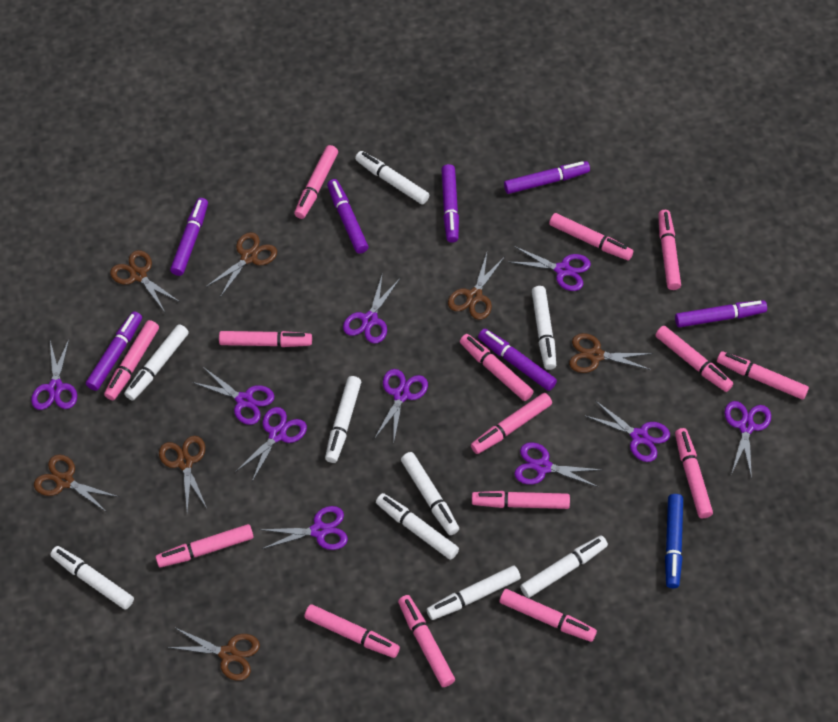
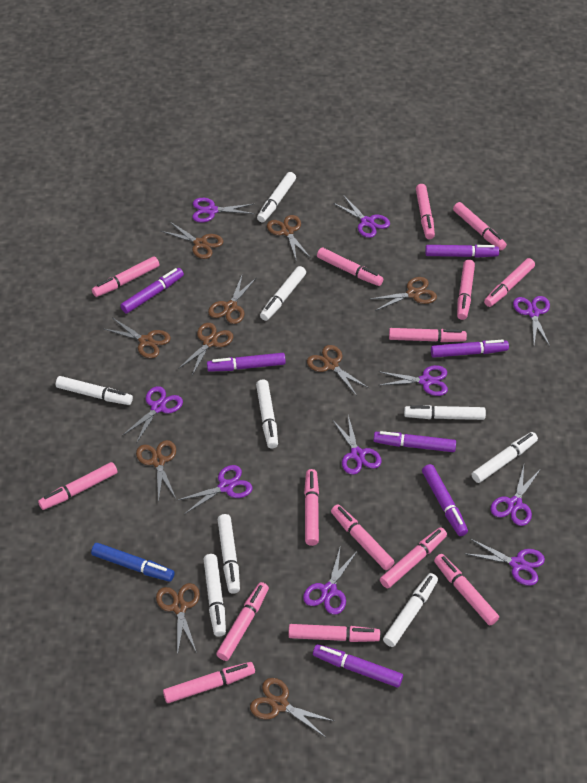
brown scissors: [34,454,119,513] [110,250,181,312] [159,436,207,512] [167,627,260,681] [206,232,277,297] [448,253,505,320] [569,333,653,373] = 7 -> [105,318,171,358] [136,440,176,502] [156,583,200,656] [161,221,223,259] [178,323,233,375] [208,276,256,324] [250,678,334,737] [267,215,311,262] [307,345,369,396] [370,277,437,311] = 10

